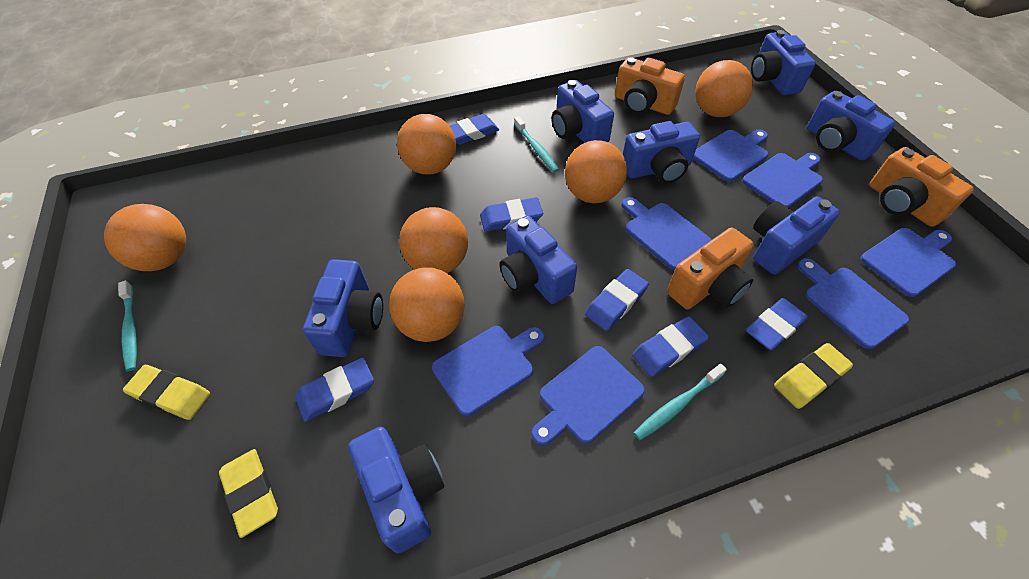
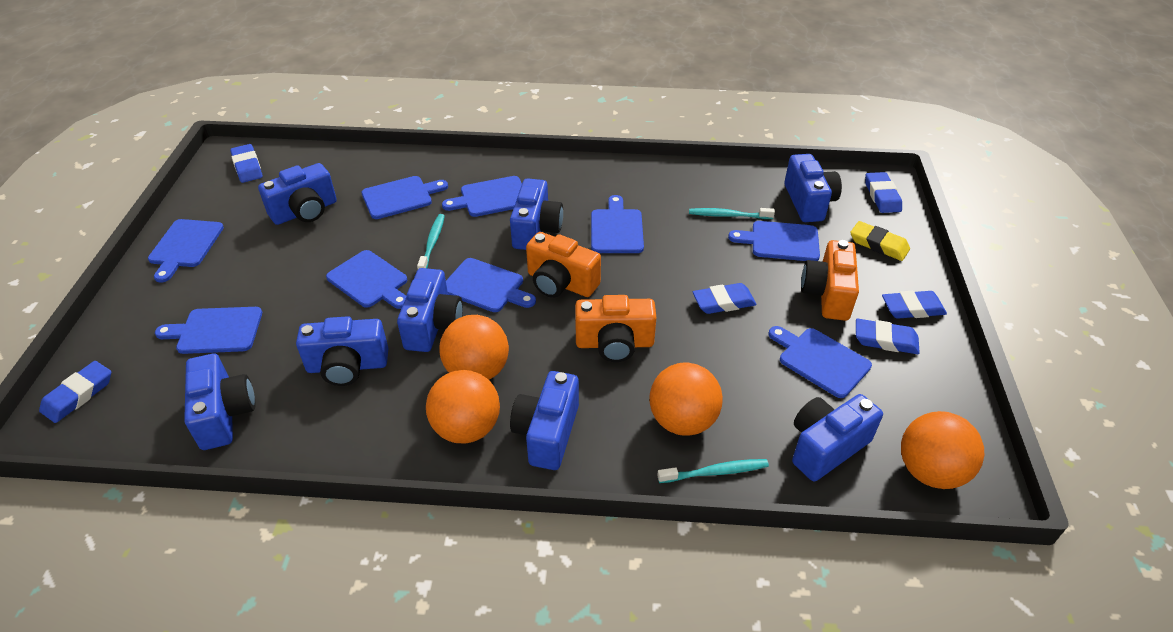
blue cutting board: [432,326,544,416] [532,346,645,445] [622,197,712,270] [693,129,768,182] [742,153,823,208] [797,258,909,349] [861,228,956,297] = 7 -> [148,219,224,283] [155,307,262,354] [326,250,408,309] [361,176,448,219] [442,176,522,217] [446,258,536,312] [591,195,644,253] [728,221,820,261] [769,326,872,398] = 9
orange ball: [104,204,186,271] [389,267,465,342] [397,114,456,175] [399,207,468,273] [565,140,627,203] [695,60,753,117] = 6 -> [426,370,500,443] [439,315,509,380] [649,362,723,436] [901,411,984,489] = 4
yellow eraser: [123,365,210,420] [219,449,278,538] [774,343,853,409] = 3 -> [850,221,910,261] = 1

